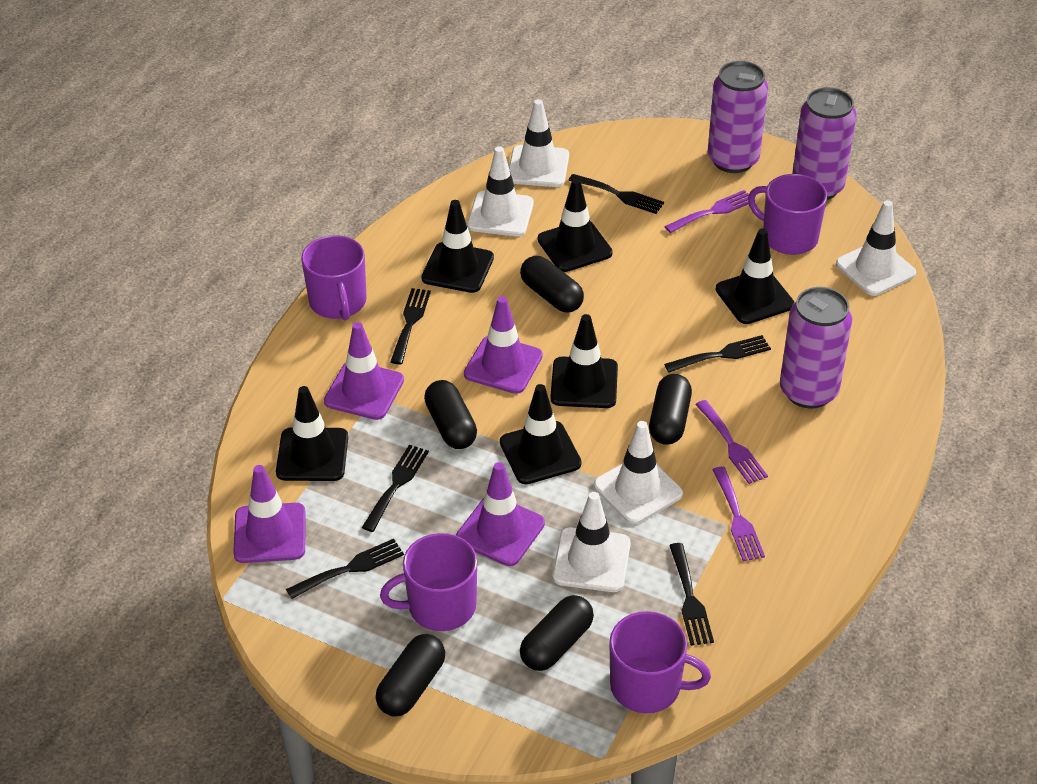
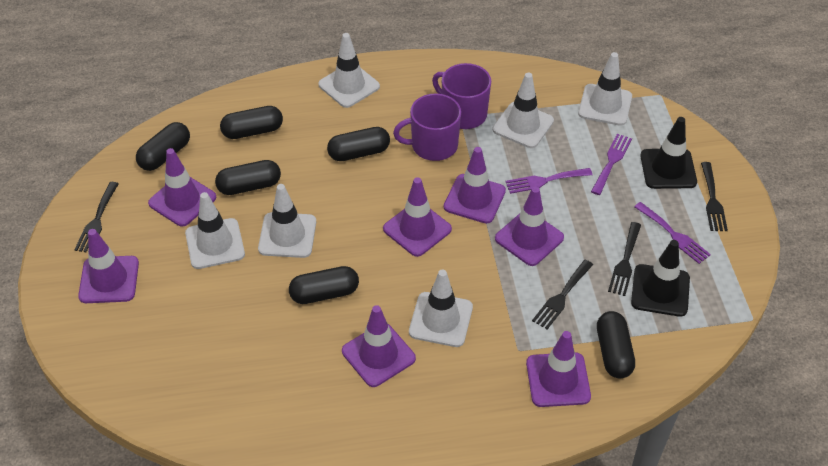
black capsule: [376,634,445,716] [424,380,477,449] [520,256,584,313] [520,595,594,671] [649,374,692,445] = 5 -> [136,122,190,171] [215,160,281,195] [220,106,283,139] [289,266,359,304] [327,127,390,161] [597,311,635,378] = 6
black fork: [286,539,404,599] [362,445,429,532] [390,288,431,364] [568,174,664,214] [664,335,771,373] [669,543,714,646] = 6 -> [74,182,119,252] [532,260,593,329] [608,222,641,296] [701,162,728,231] = 4
black traffic cone: [276,386,348,481] [422,200,494,293] [500,384,581,484] [538,178,613,272] [550,314,618,408] [716,228,794,324] = 6 -> [631,240,690,317] [640,117,697,189] = 2
purple can: [708,61,768,173] [780,287,852,408] [792,87,857,200] = 3 -> none = 0
purple mug: [301,235,367,320] [380,533,477,631] [609,611,711,713] [748,174,827,255] = 4 -> [393,94,461,161] [432,63,491,129] = 2
purple traffic cone: [233,465,306,563] [324,322,404,420] [456,462,545,566] [464,296,543,394] = 4 -> [78,229,139,303] [148,148,216,227] [342,305,416,387] [383,177,452,257] [444,147,506,224] [495,187,564,266] [526,331,591,407] = 7
white traffic cone: [467,146,534,237] [509,99,569,187] [552,492,631,592] [594,421,683,524] [836,200,916,296] = 5 -> [185,192,245,269] [258,184,316,258] [318,33,380,108] [409,269,473,347] [493,73,554,148] [578,52,632,126] = 6

